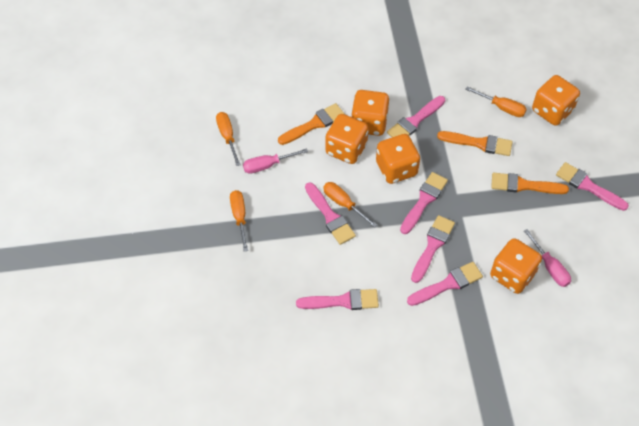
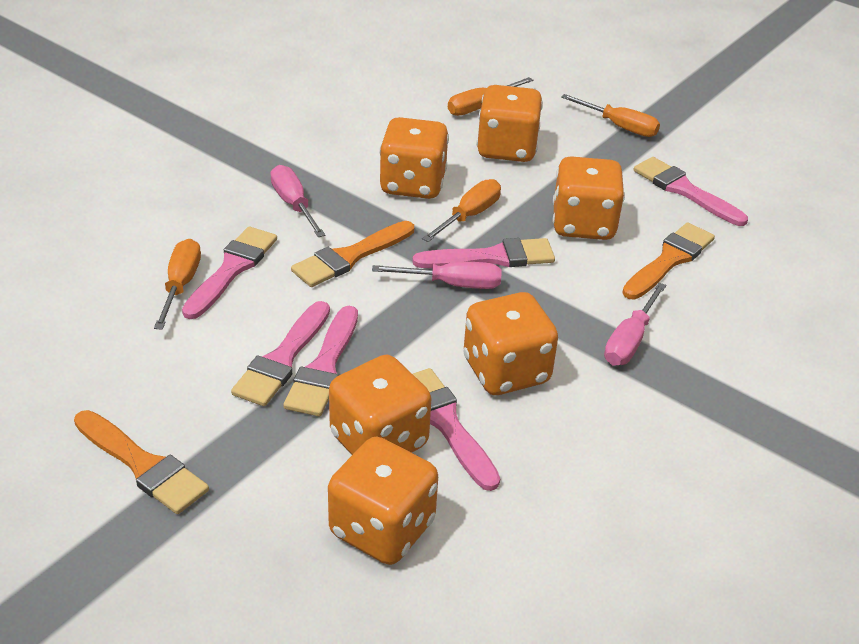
orange dice: [325,114,368,164] [351,90,389,136] [376,134,420,184] [490,238,542,294] [532,75,580,126] = 5 -> [328,437,438,565] [329,355,431,455] [379,117,449,199] [464,292,558,395] [477,85,543,162] [553,156,625,240] = 6
pink brush: [296,289,379,310] [305,182,356,245] [387,96,445,137] [400,172,448,234] [407,262,483,306] [411,215,455,283] [556,162,629,211] = 7 -> [182,226,277,319] [231,301,330,406] [283,306,358,416] [412,238,555,268] [413,368,500,491] [634,157,748,226] = 6
pink screwdriver: [243,149,308,174] [524,229,571,287] = 2 -> [270,165,325,237] [372,262,502,289] [604,283,666,365] = 3

